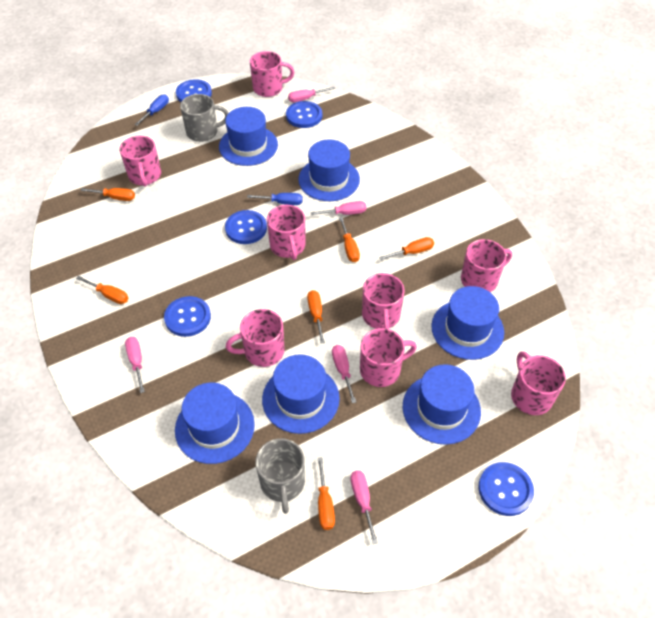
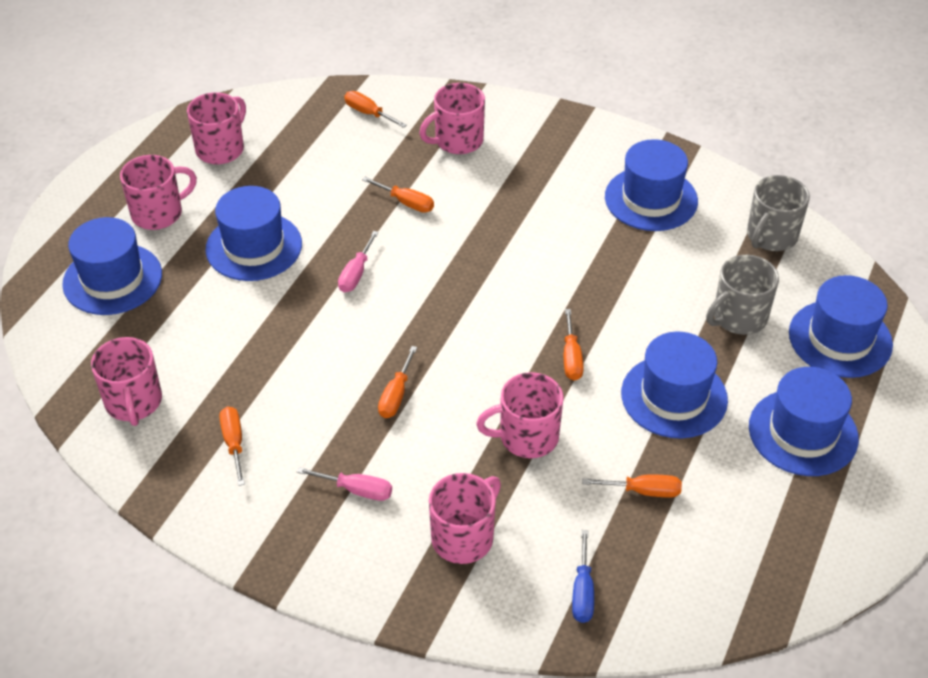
blue button: [164,296,211,337] [176,79,212,102] [225,210,267,244] [286,101,322,128] [478,462,534,516] = 5 -> none = 0
blue screwdriver: [134,94,169,126] [247,193,303,205] = 2 -> [572,530,594,623] = 1
pink mug: [119,136,161,187] [226,309,285,367] [250,51,294,97] [267,205,306,260] [360,328,417,387] [362,273,404,329] [461,239,512,292] [511,352,566,415] = 8 -> [91,337,162,426] [120,155,197,230] [187,92,246,164] [419,83,485,154] [429,473,501,564] [476,372,564,458] = 6
pink screwdriver: [125,337,145,393] [288,87,335,102] [310,201,366,215] [332,345,356,403] [350,471,378,544] = 5 -> [297,467,392,501] [338,231,379,292] = 2

